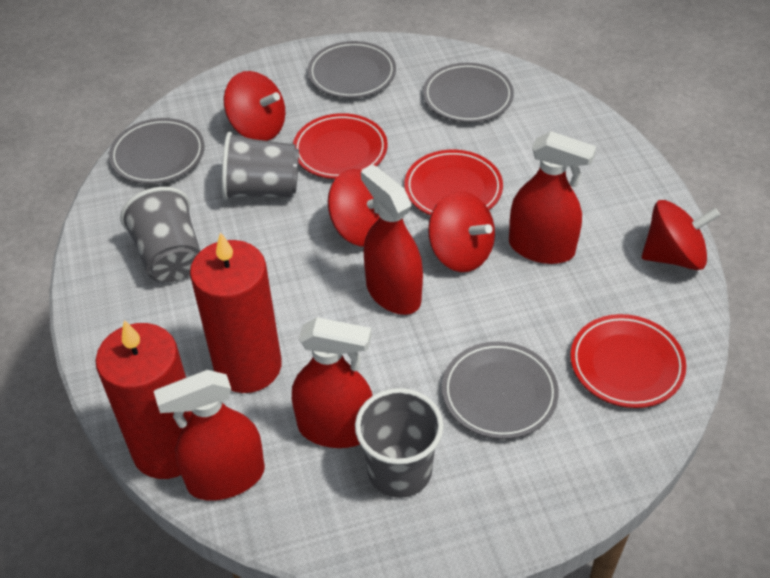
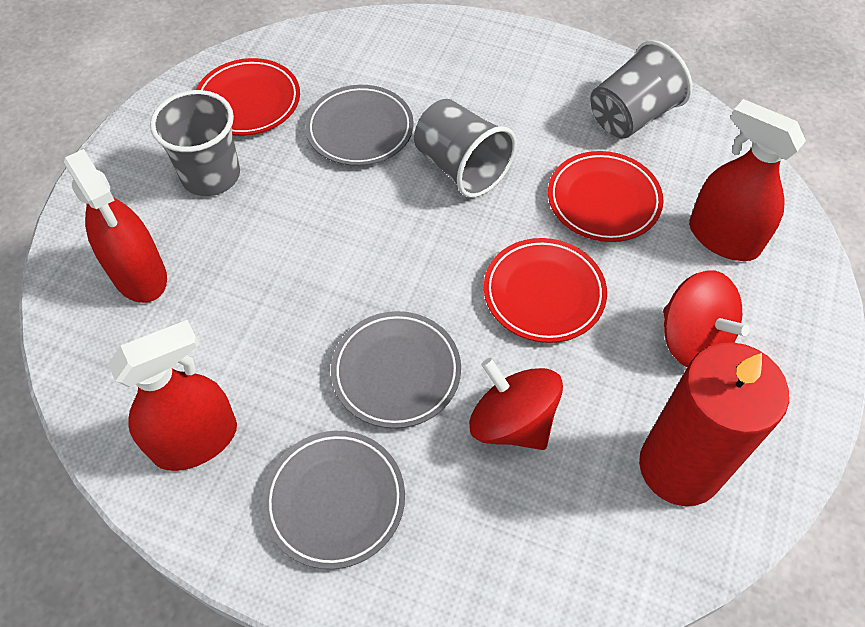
grey plate: [109,118,205,184] [308,41,396,98] [423,63,514,123] [442,342,559,439] = 4 -> [263,431,405,569] [305,85,414,166] [331,311,461,428] = 3
red candle: [95,320,192,479] [190,232,282,393] = 2 -> [639,342,789,506] = 1
red spinning top: [224,71,285,141] [328,169,380,247] [428,191,495,272] [642,200,720,270] = 4 -> [469,358,563,450] [663,270,750,367] = 2
red spray bottle: [154,370,265,501] [292,317,373,448] [361,165,423,315] [509,131,596,264] = 4 -> [64,149,167,303] [108,320,237,471] [689,99,806,261] = 3

